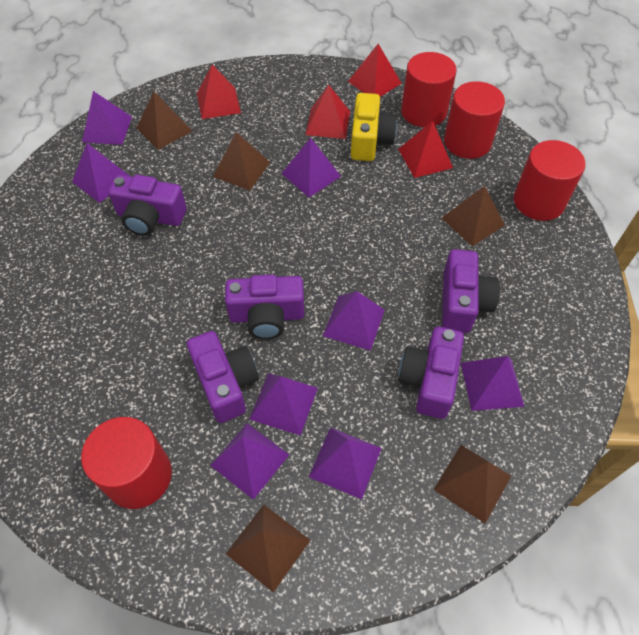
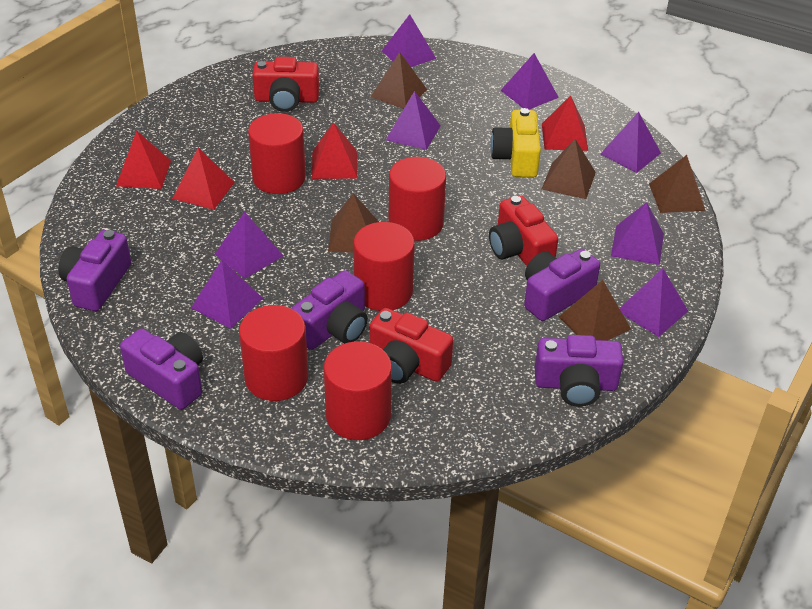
red camera: none = 0 -> [252,57,319,112] [370,308,453,384] [489,195,558,266] = 3
red cylinder: [81,417,172,509] [401,52,457,127] [444,81,505,159] [514,140,586,221] = 4 -> [239,305,308,401] [248,113,306,194] [324,342,392,440] [354,222,415,311] [388,157,446,241] = 5

